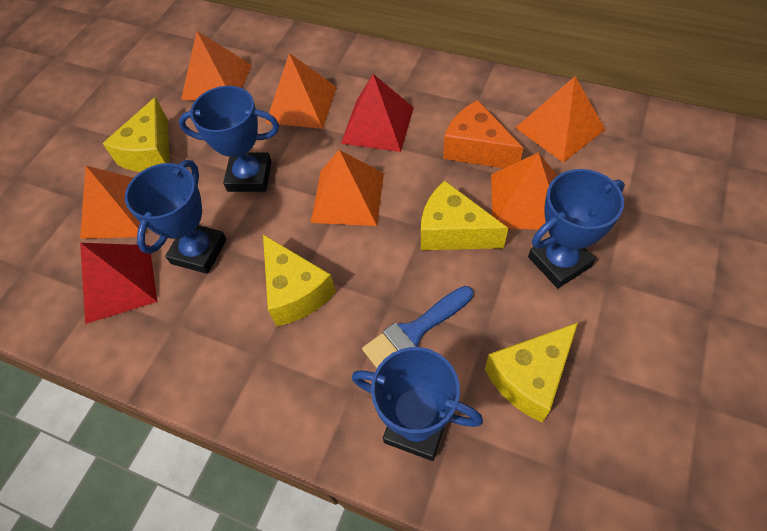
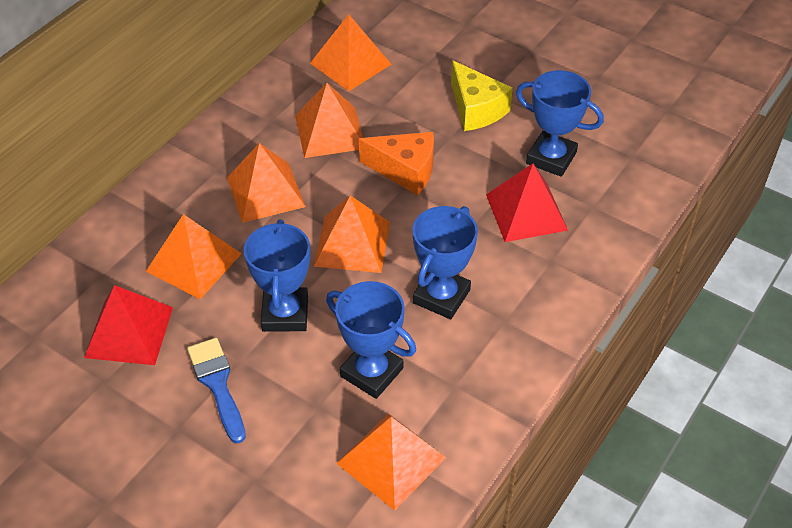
yellow cheese: [102,97,169,172] [263,234,336,326] [421,180,508,250] [485,323,578,422] = 4 -> [451,60,513,131] = 1

